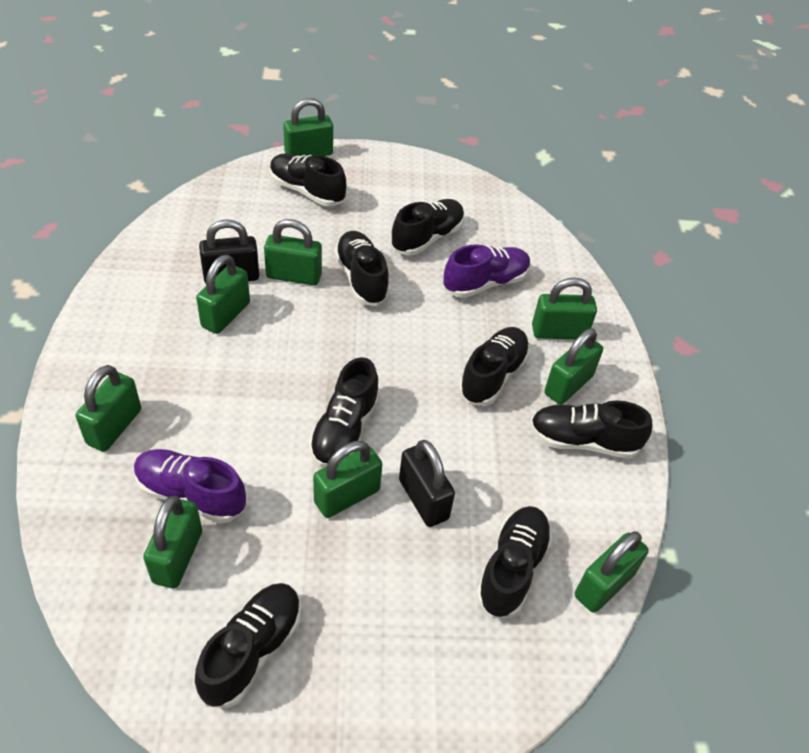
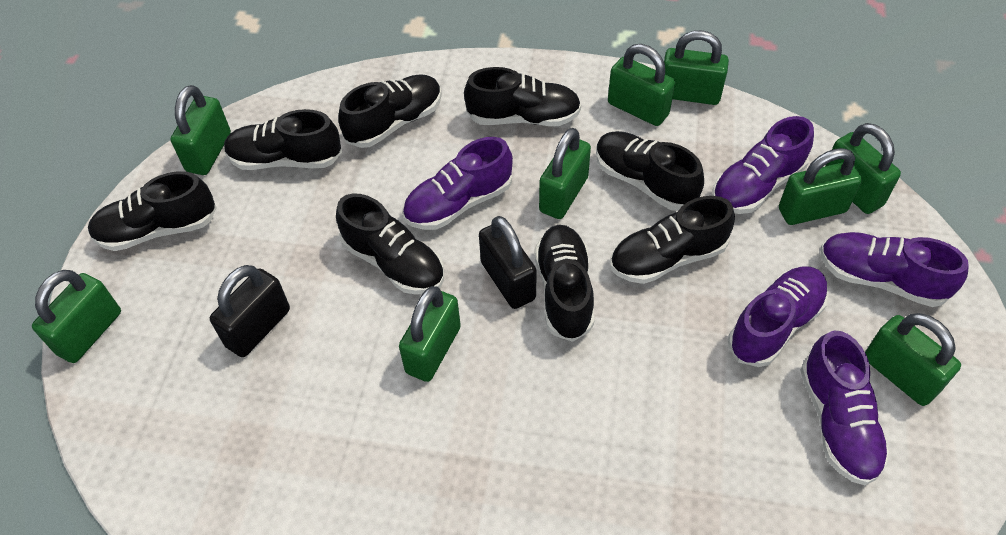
purple shoe: [134,449,246,524] [443,244,531,298] = 2 -> [402,137,513,230] [712,116,814,214] [728,266,829,367] [800,331,890,485] [820,232,969,307] = 5

